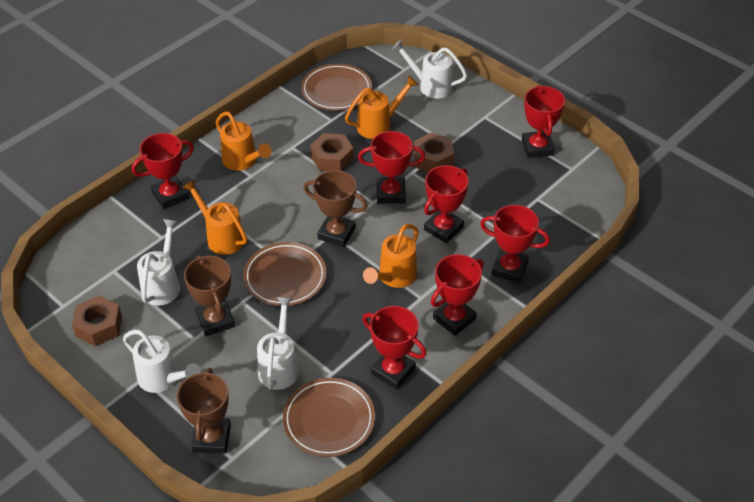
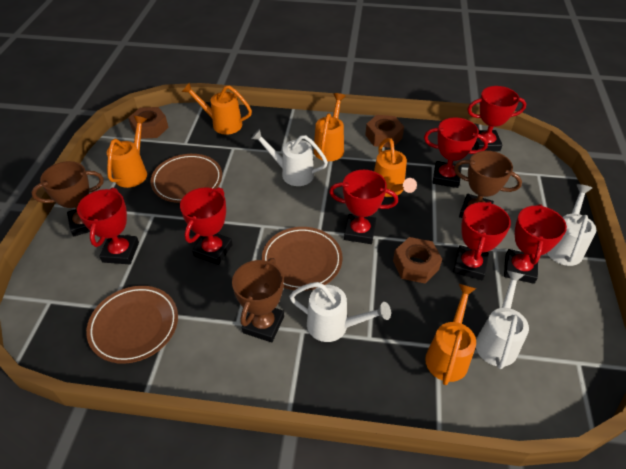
orange watering can: [182,179,247,255] [216,112,272,171] [345,75,418,139] [363,224,419,288] = 4 -> [107,116,147,188] [182,83,252,135] [314,93,346,161] [374,138,417,197] [425,284,476,385] = 5

